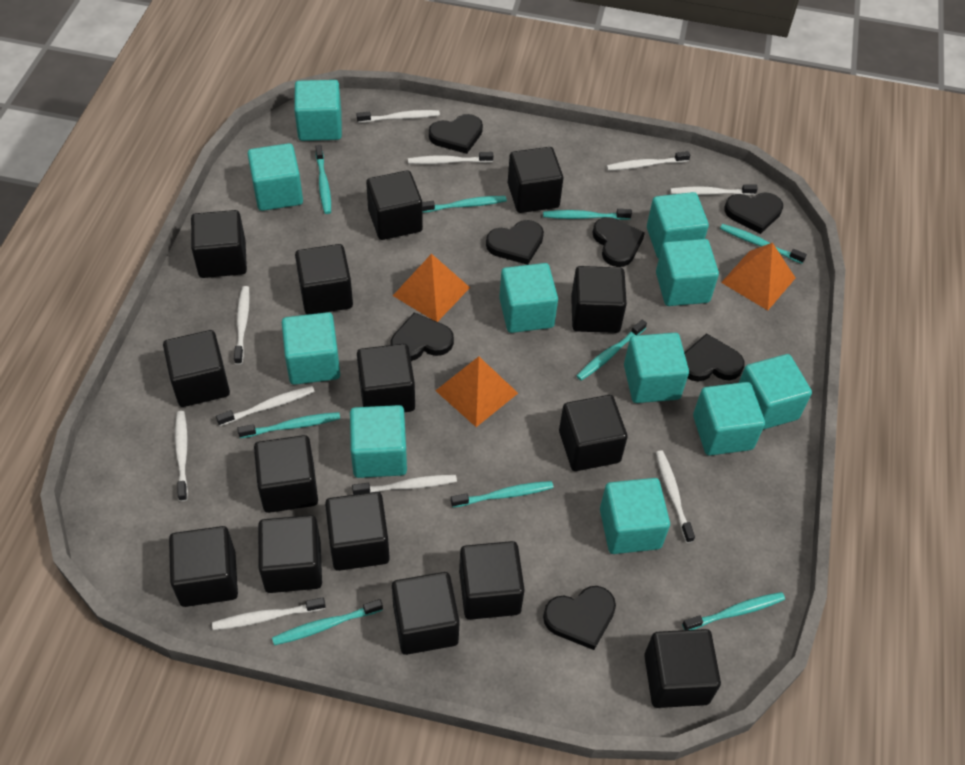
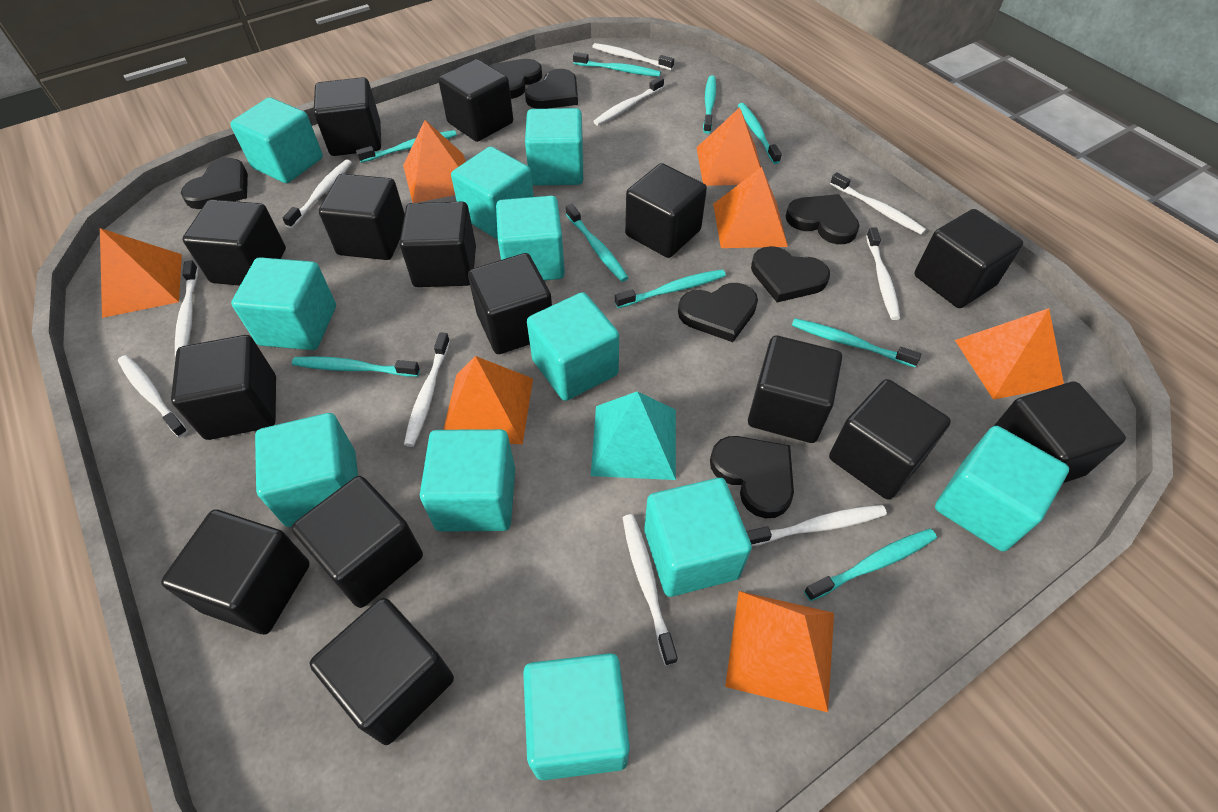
orange pyramid: [393,254,470,322] [435,356,518,427] [721,243,795,310] = 3 -> [100,228,182,318] [403,120,466,203] [443,356,533,445] [696,107,761,186] [713,167,788,248] [725,591,834,712] [955,308,1064,400] = 7
turquoise pyramid: none = 0 -> [591,391,676,480] = 1

